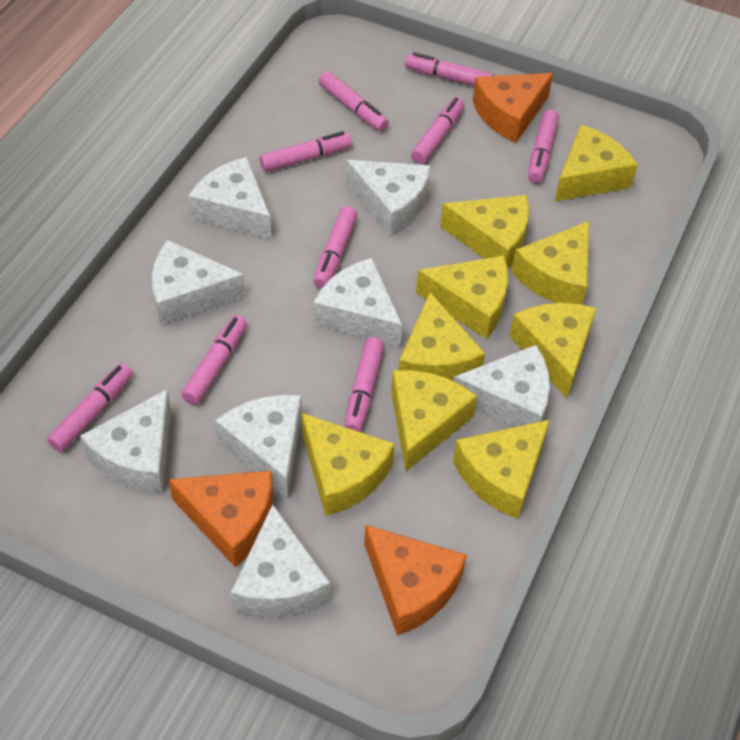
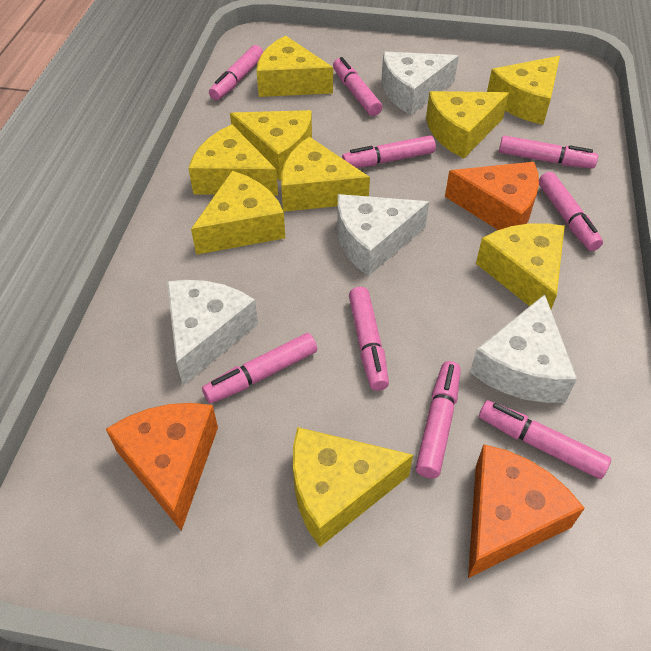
white cheese: [80,389,171,493] [152,240,245,326] [188,157,271,239] [215,395,302,499] [231,504,330,618] [314,258,402,347] [346,160,431,236] [453,345,550,427] = 8 -> [167,280,258,386] [337,194,429,276] [382,52,458,115] [470,294,577,403] = 4

